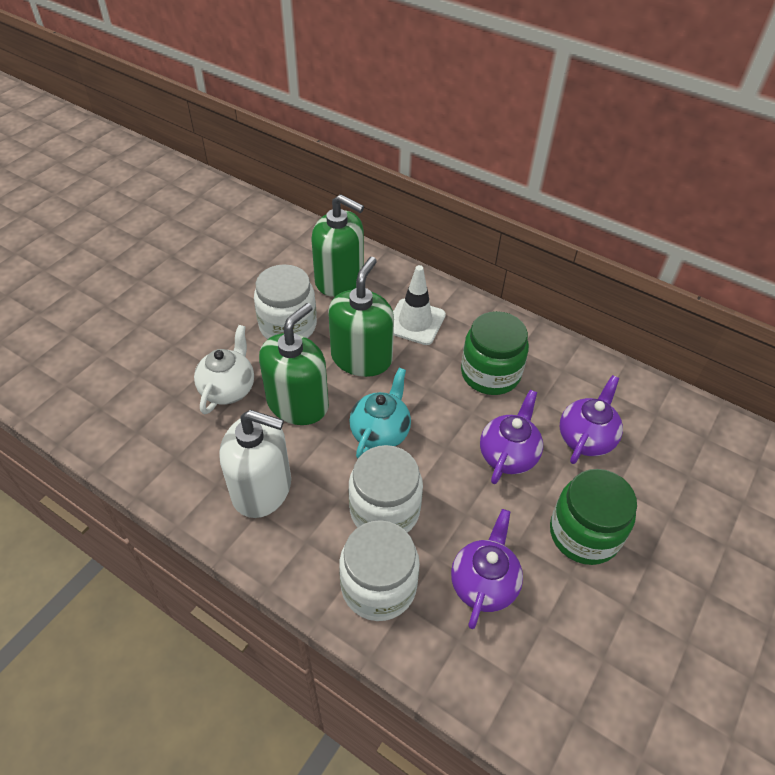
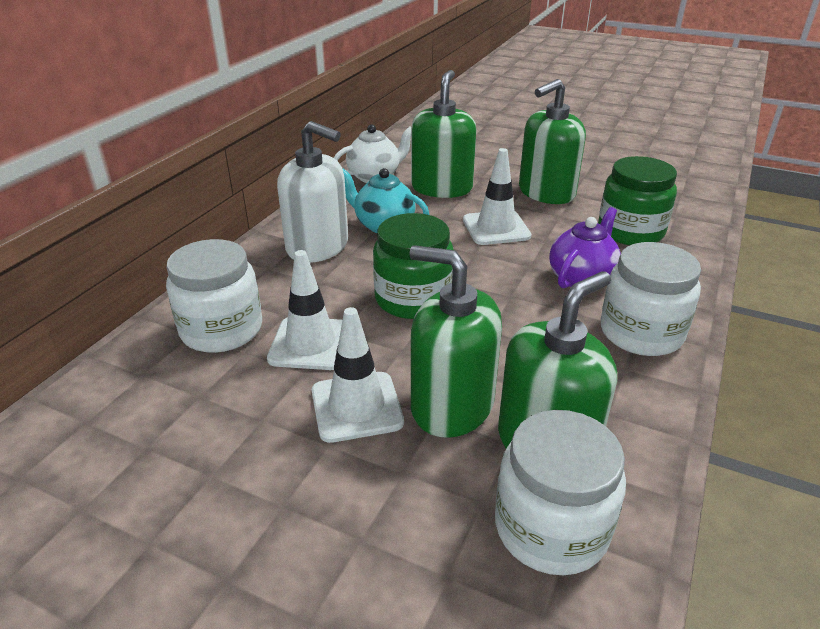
green soap dispenser: [259,303,329,425] [311,194,364,297] [328,257,394,377] = 3 -> [409,245,502,438] [411,70,476,198] [498,271,617,448] [519,79,586,204] = 4
purple teapot: [451,509,523,629] [480,390,543,484] [560,375,623,464] = 3 -> [549,207,621,288] = 1
white traffic cone: [393,265,446,345] = 1 -> [267,250,342,370] [312,307,404,443] [463,148,531,245] = 3

